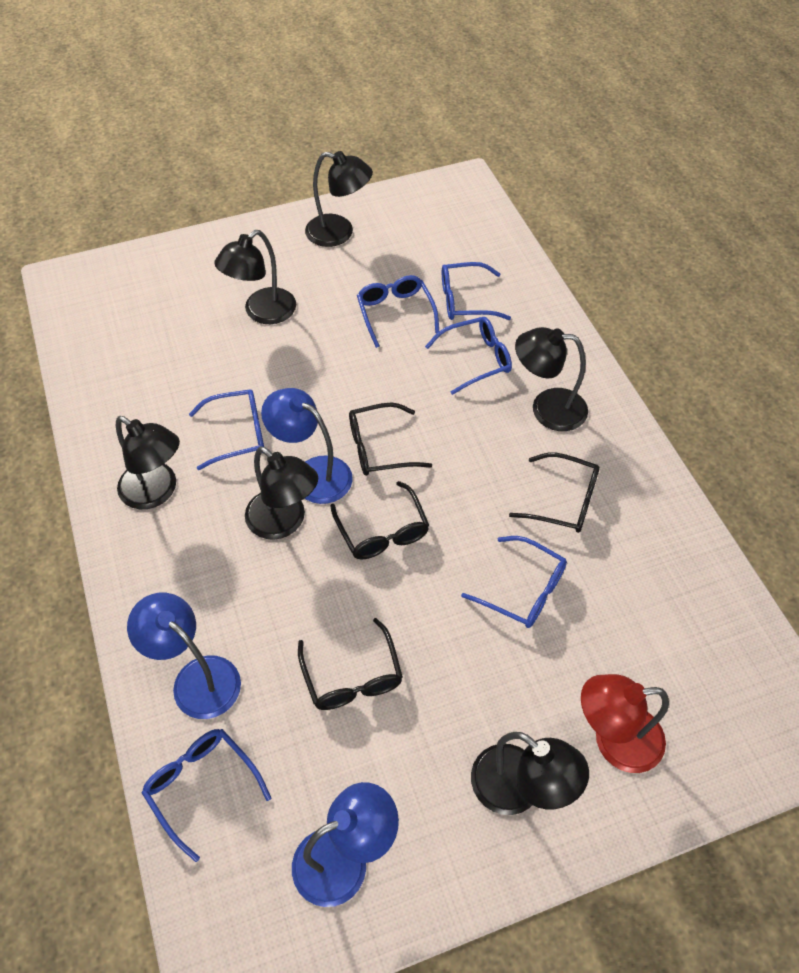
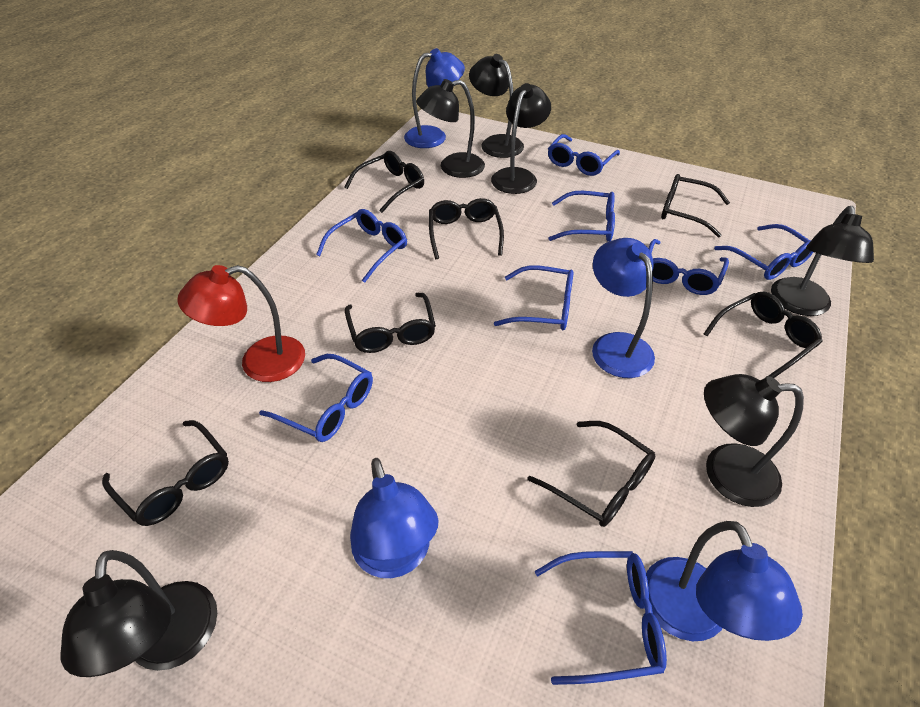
black glasses: [298,618,403,710] [330,481,429,560] [349,403,432,476] [509,452,600,533] = 4 -> [102,420,229,526] [345,151,424,213] [345,293,436,353] [429,198,504,259] [527,421,656,527] [661,174,730,237] [704,292,823,378] = 7
blue glasses: [142,729,271,862] [189,390,264,470] [357,275,439,348] [425,317,512,395] [442,262,511,320] [461,536,567,628] = 6 -> [259,354,373,442] [316,209,407,283] [494,265,574,330] [535,551,667,685] [548,134,620,176] [548,191,615,242] [648,239,729,295] [714,224,813,280] = 8
blue lamp: [127,593,241,719] [261,388,353,504] [292,782,399,907] = 3 -> [350,458,438,578] [404,48,465,148] [592,238,655,378] [646,521,803,641] = 4

